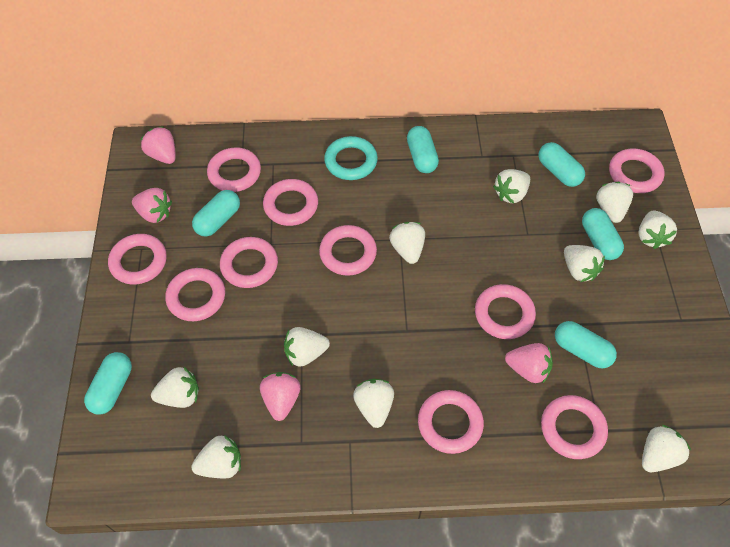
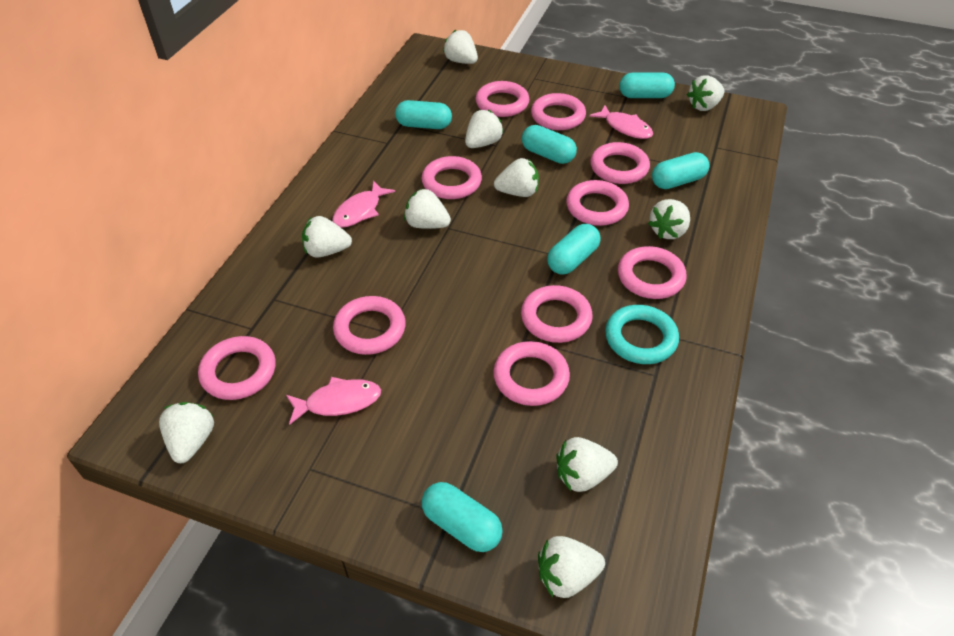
pink fish: none = 0 -> [286,377,381,425] [332,180,395,228] [590,105,653,139] = 3
pink strawberry: [132,188,172,223] [140,126,176,164] [260,372,301,421] [505,343,553,384] = 4 -> none = 0

